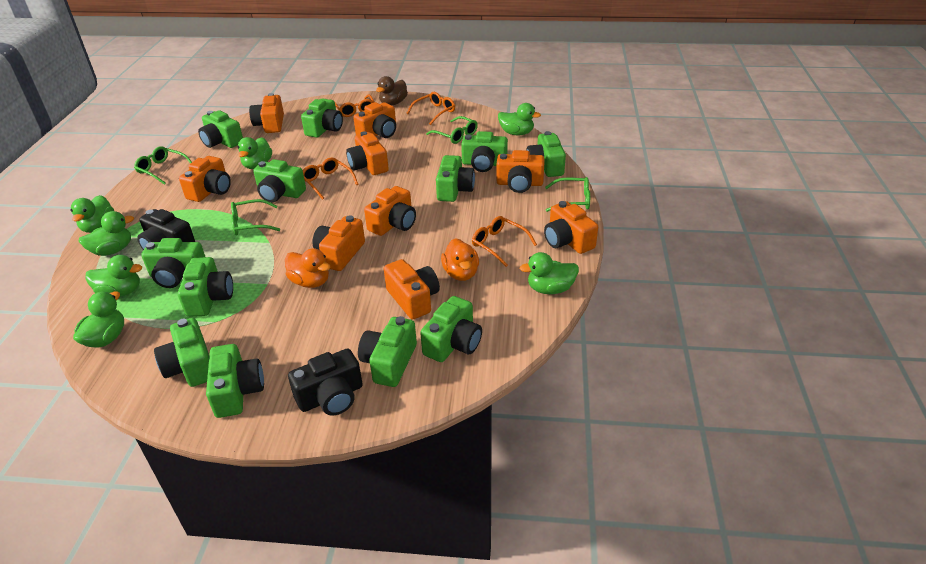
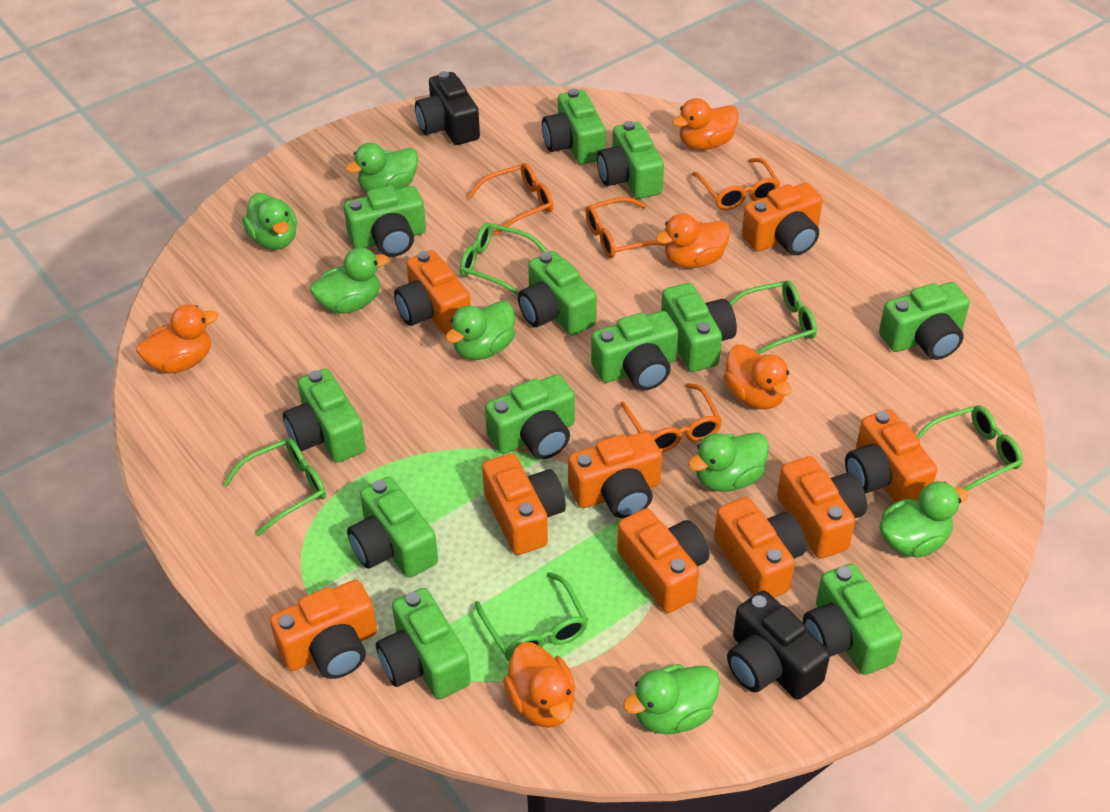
brown duck: [376,76,408,105] = 1 -> none = 0
green glasses: [134,146,192,185] [231,199,280,235] [426,116,478,144] [545,177,590,212] = 4 -> [223,438,326,536] [460,223,548,295] [475,572,588,661] [729,281,817,354] [917,405,1023,491] = 5
orange duck: [285,248,330,288] [441,238,479,281] = 2 -> [136,305,218,373] [503,642,575,728] [655,213,730,268] [672,98,739,150] [723,344,792,409] = 5

